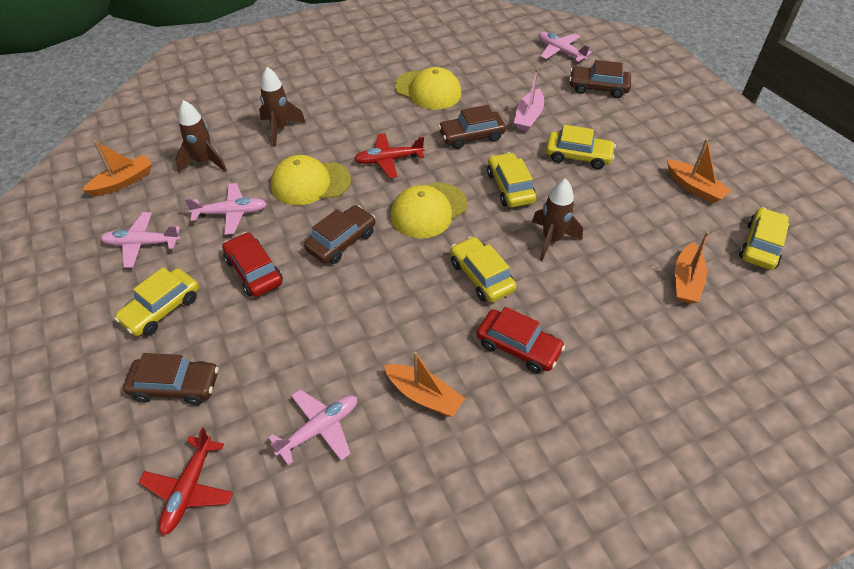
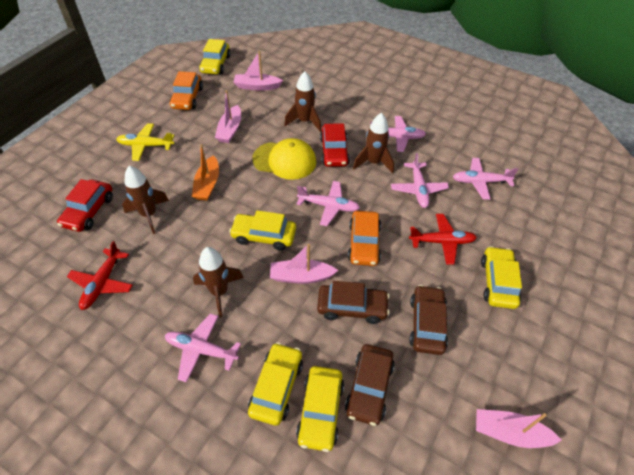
brown car: [123,353,218,405] [304,205,375,264] [438,105,506,149] [569,60,631,98] = 4 -> [317,281,390,324] [345,344,395,426] [409,285,448,355] = 3
brown rocket: [175,100,227,173] [259,67,306,146] [532,178,583,261] = 3 -> [122,166,169,234] [193,247,244,317] [284,71,321,132] [353,113,394,173] = 4
orange boat: [83,141,152,196] [384,352,465,417] [667,139,732,203] [675,231,709,304] = 4 -> [192,144,219,201] = 1
orange car: none = 0 -> [170,71,203,110] [348,211,381,266] = 2
pink boat: [514,68,544,131] = 1 -> [215,90,241,143] [234,51,283,91] [270,244,338,284] [476,409,562,448] = 4
pink plane: [100,212,181,268] [185,183,267,235] [268,389,358,465] [538,32,592,62] = 4 -> [165,313,241,383] [297,181,360,226] [370,116,426,152] [391,153,449,208] [453,158,518,200] = 5
yellow cap: [271,155,351,205] [391,183,467,238] [395,67,461,110] = 3 -> [252,138,316,180] = 1
yellow plane: none = 0 -> [116,123,174,161] = 1

